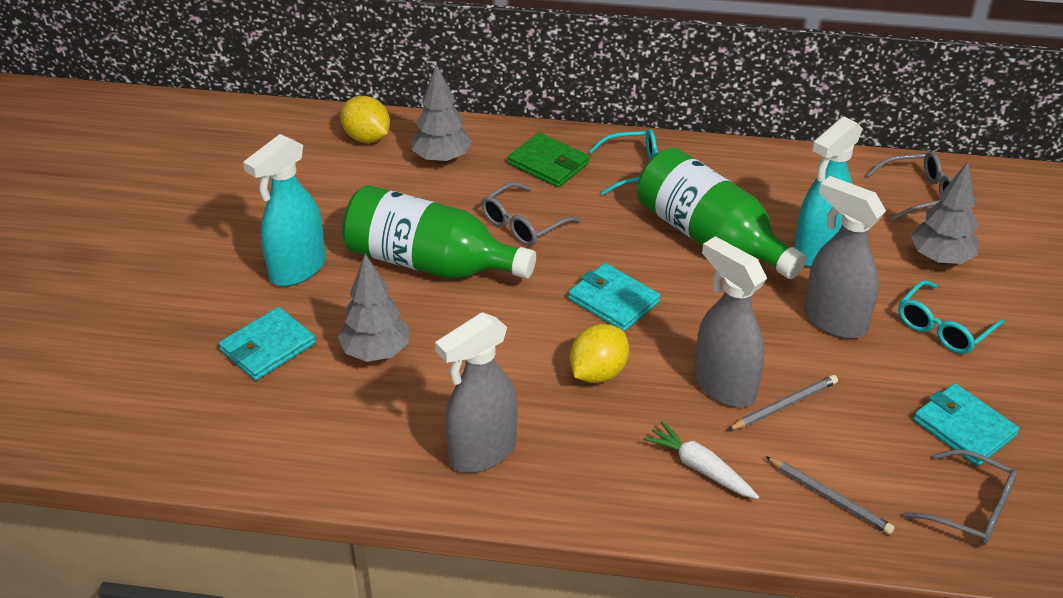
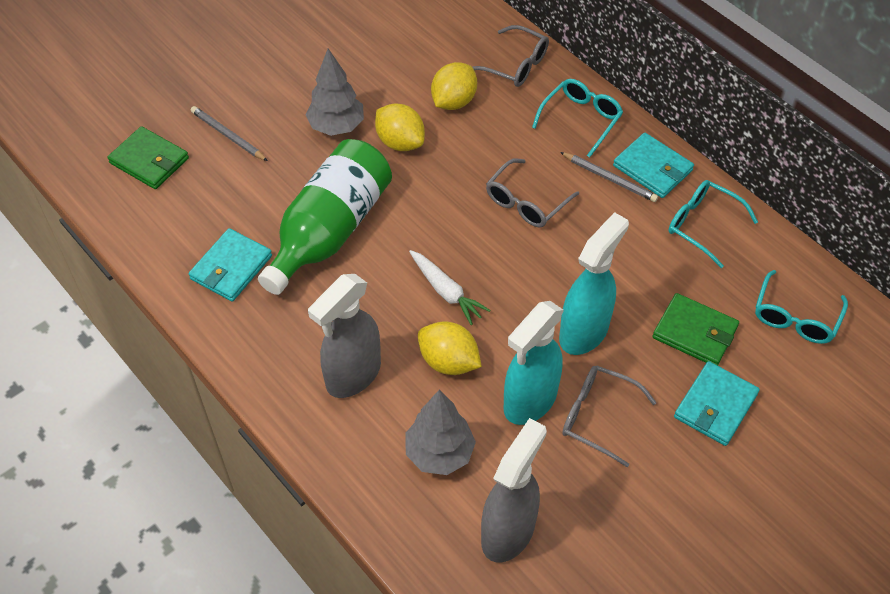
green bottle: [342,185,536,279] [637,148,806,279] = 2 -> [258,139,392,295] = 1
green wallet: [508,132,589,188] = 1 -> [107,126,189,189] [653,293,739,366] = 2
grey spray bottle: [435,312,517,473] [695,236,767,407] [804,176,886,339] = 3 -> [308,274,381,398] [481,418,547,563] = 2
grey tree: [338,254,409,362] [412,64,472,164] [911,162,979,265] = 3 -> [306,49,364,136] [405,390,476,475] = 2
turquoise glasses: [589,129,659,195] [898,280,1005,354] = 2 -> [532,79,623,157] [668,180,758,268] [755,270,848,344] = 3
yellow lemon: [340,96,390,143] [570,324,629,383] = 2 -> [375,103,425,151] [418,321,482,375] [431,62,477,110] = 3

